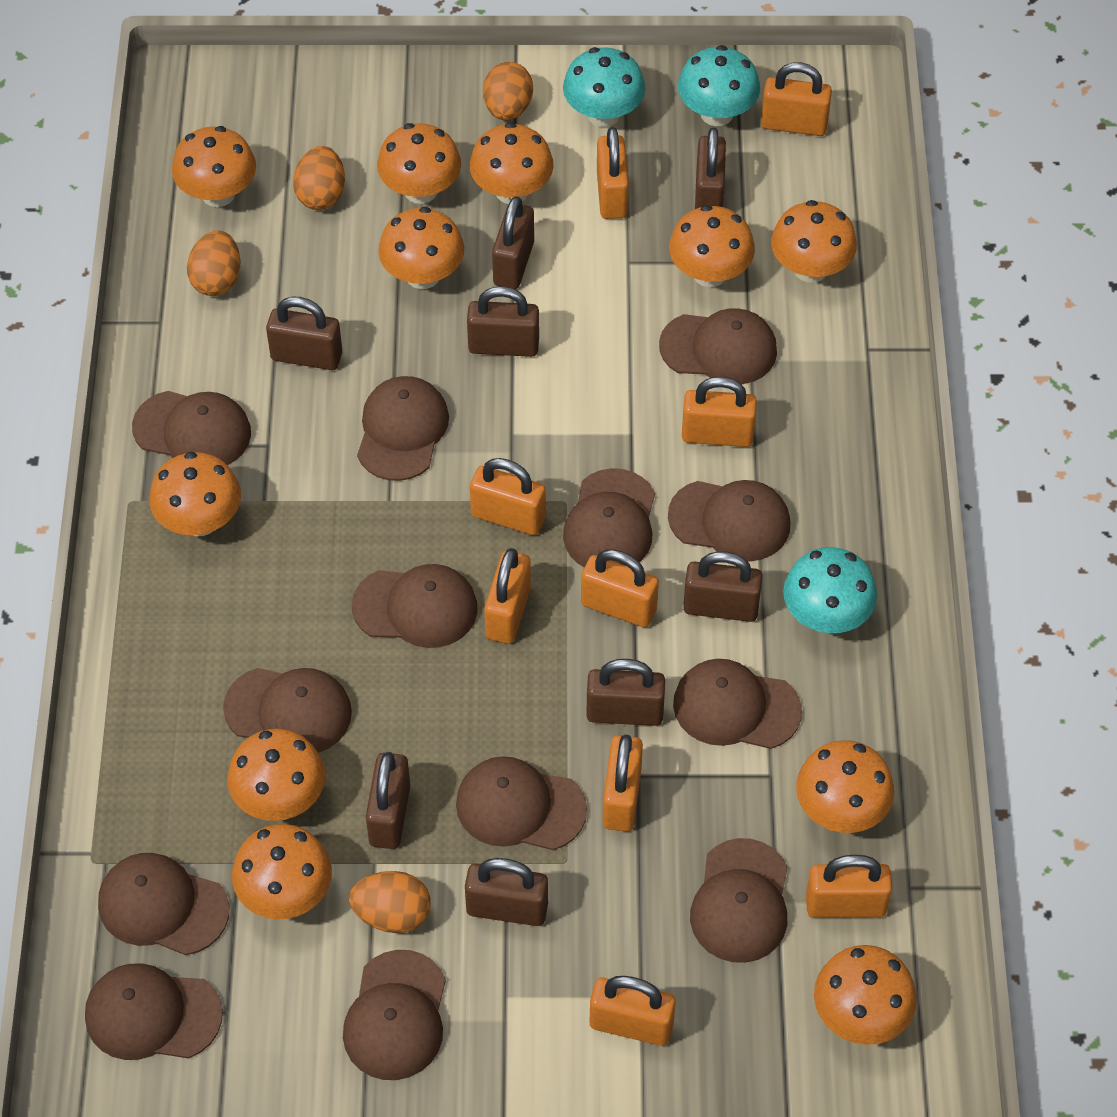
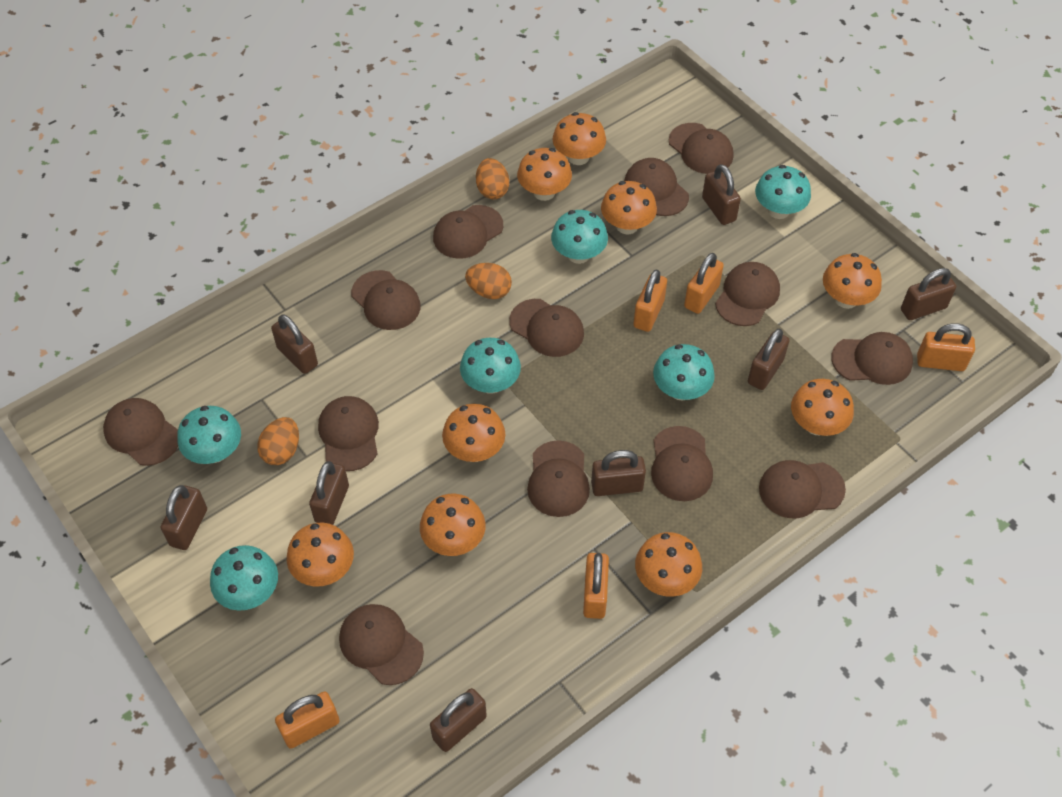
orange egg: [187,230,240,296] [293,146,345,210] [349,871,431,933] [483,62,533,120] = 4 -> [257,417,299,465] [465,263,512,299] [476,158,509,199] = 3
orange mushroom: [149,452,241,536] [172,126,256,207] [227,729,325,821] [232,824,332,919] [377,123,461,204] [378,207,464,289] [470,122,554,204] [669,205,755,287] [771,200,857,283] [796,740,894,833] [814,945,917,1045] = 11 -> [287,523,354,587] [420,494,486,556] [442,404,505,462] [517,148,572,201] [552,112,606,165] [601,181,657,234] [635,532,702,597] [791,379,854,436] [823,253,882,309] = 9
orange padlock: [470,458,546,535] [484,548,531,644] [581,549,659,627] [590,976,676,1046] [597,127,629,219] [602,734,643,832] [682,377,757,447] [761,62,832,136] [806,855,892,918] = 9 -> [275,692,340,749] [583,553,609,619] [633,269,667,332] [684,253,724,314] [917,323,975,371] = 5
turquoise mushroom: [563,47,645,127] [678,45,760,126] [783,547,877,633] = 3 -> [177,406,241,464] [210,545,278,611] [460,338,521,394] [551,210,608,264] [653,344,715,401] [755,165,811,219] = 6

